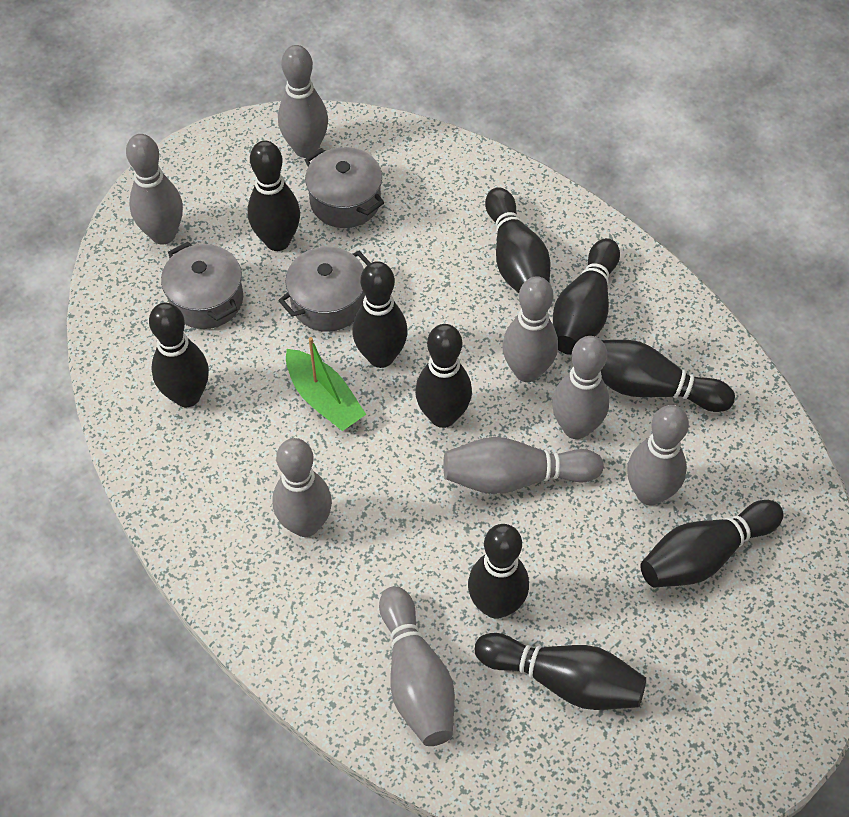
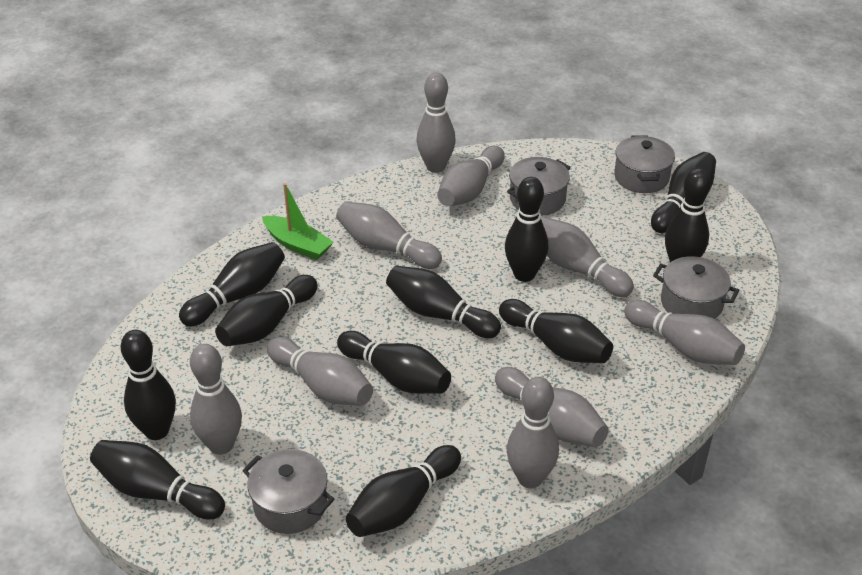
black bowling pin: [149,303,209,407] [247,141,300,251] [352,261,408,368] [415,324,472,428] [468,524,529,619] [475,633,646,710] [485,187,550,293] [553,238,620,355] [601,340,735,412] [640,500,783,588] = 10 -> [90,440,225,520] [120,330,176,440] [179,242,285,327] [215,275,318,346] [337,331,451,394] [346,445,461,537] [386,266,501,338] [499,299,613,363] [505,177,548,282] [651,152,716,233] [665,168,711,262] = 11
grey bowling pin: [126,134,183,244] [272,438,332,537] [278,45,328,158] [379,586,455,746] [443,437,604,494] [502,276,558,382] [552,336,609,439] [627,405,689,505] = 8 -> [190,344,242,455] [267,337,373,406] [336,201,442,269] [417,73,456,173] [437,146,505,206] [495,367,609,447] [507,377,559,488] [541,217,634,297] [624,300,745,365] = 9
grey pot: [161,242,243,329] [278,247,370,332] [305,147,384,228] = 3 -> [242,449,334,534] [507,157,571,216] [614,135,675,193] [653,256,740,319] = 4

